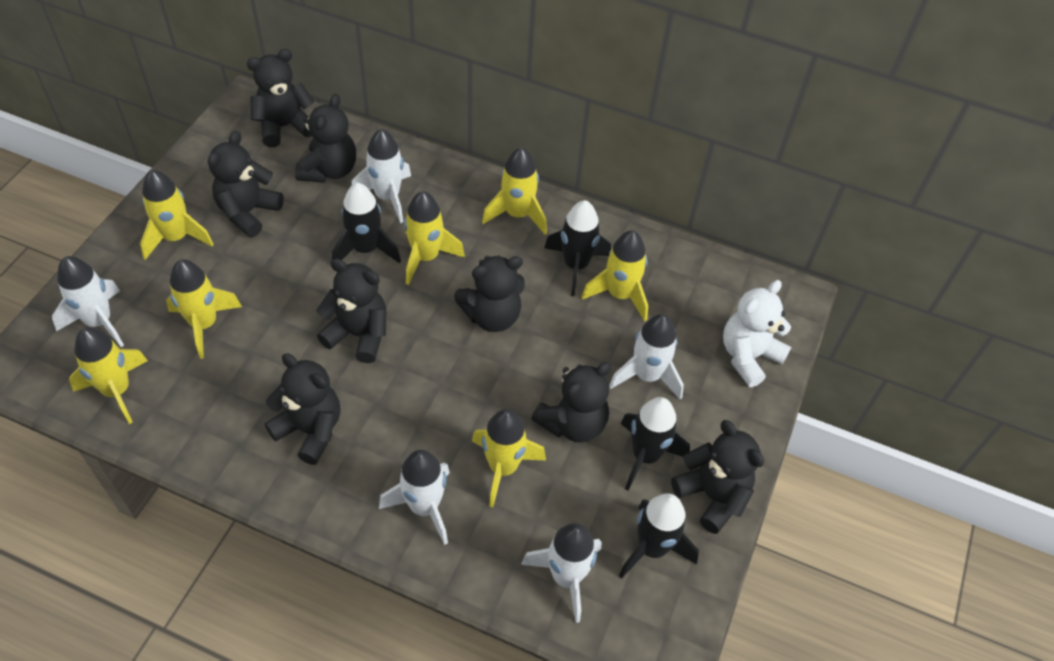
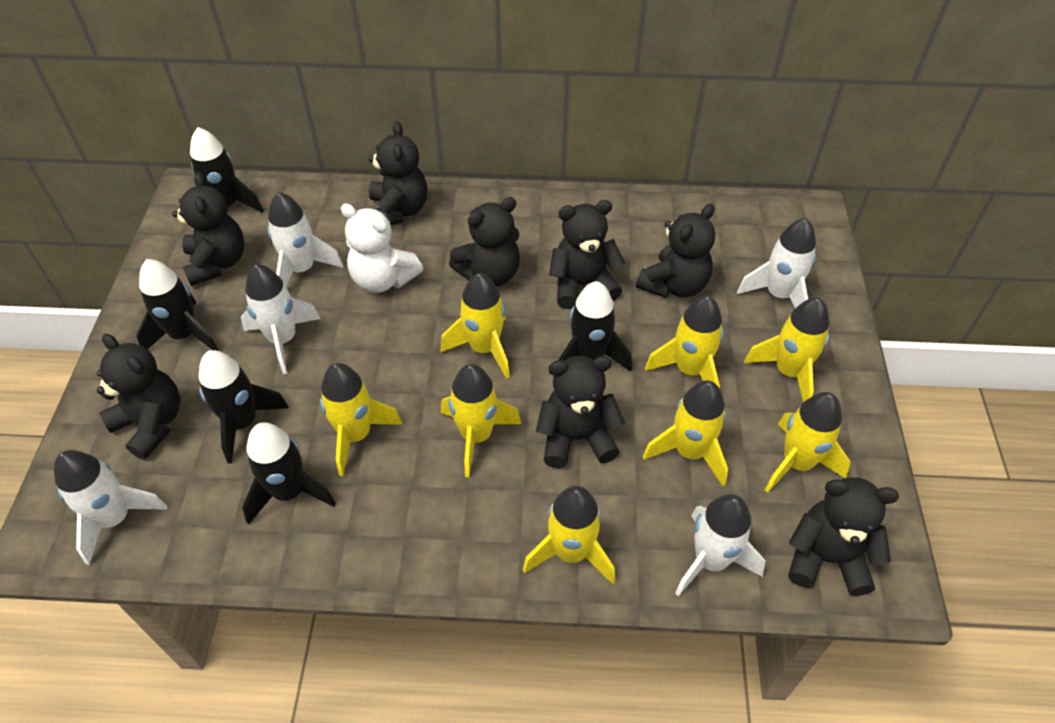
black rocket: [332,183,401,263] [544,200,611,296] [619,493,699,579] [620,397,690,491] = 4 -> [136,259,219,351] [190,127,264,213] [198,350,289,464] [242,422,336,525] [558,281,632,372] = 5
yellow rocket: [69,328,148,424] [140,170,214,260] [166,259,242,359] [404,191,465,285] [472,409,546,507] [482,147,547,234] [582,231,648,321] = 7 -> [320,363,403,476] [441,273,510,379] [441,364,521,477] [523,486,615,584] [643,380,728,486] [645,296,724,388] [744,297,830,402] [765,392,850,493] = 8

